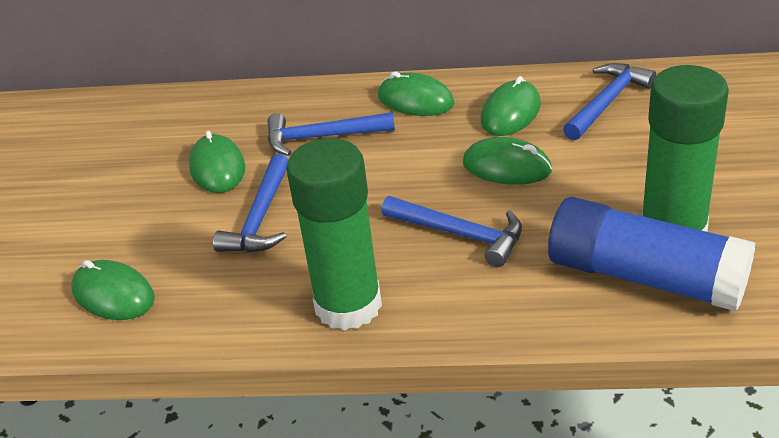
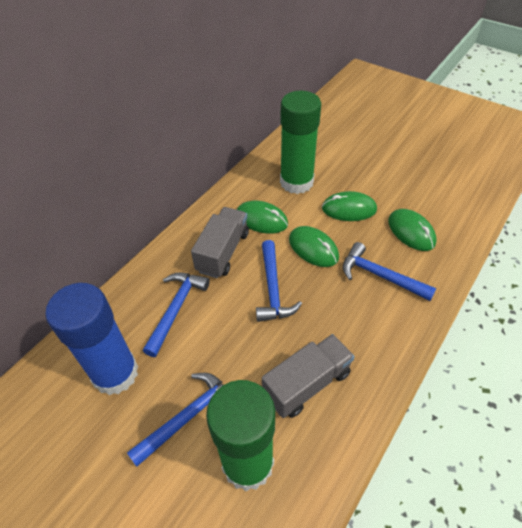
green mouse: [71,260,155,320] [189,131,245,193] [378,72,454,116] [463,137,552,185] [481,76,541,136] = 5 -> [237,201,288,234] [289,226,339,267] [322,191,377,221] [388,209,437,251] = 4
grey truck: none = 0 -> [191,207,249,278] [262,334,355,418] = 2

